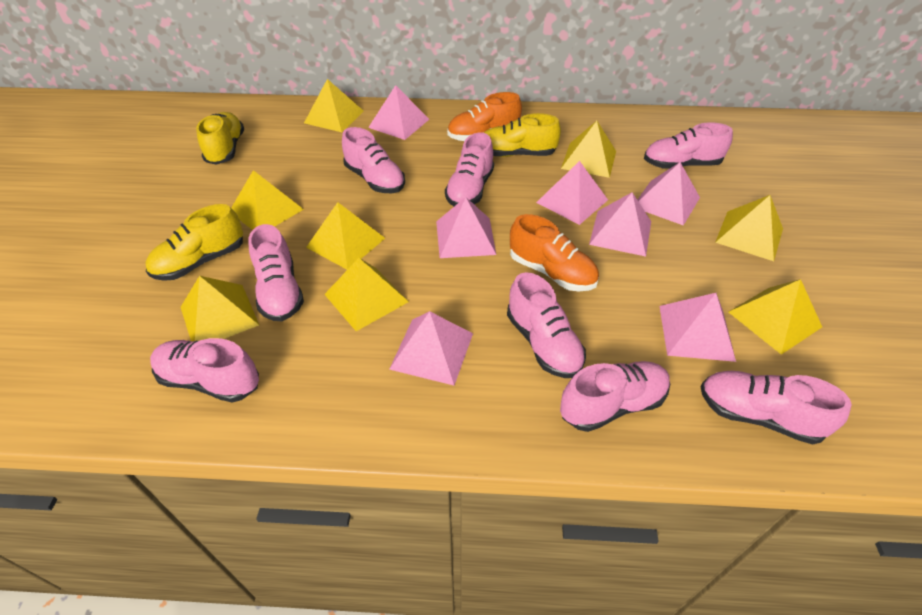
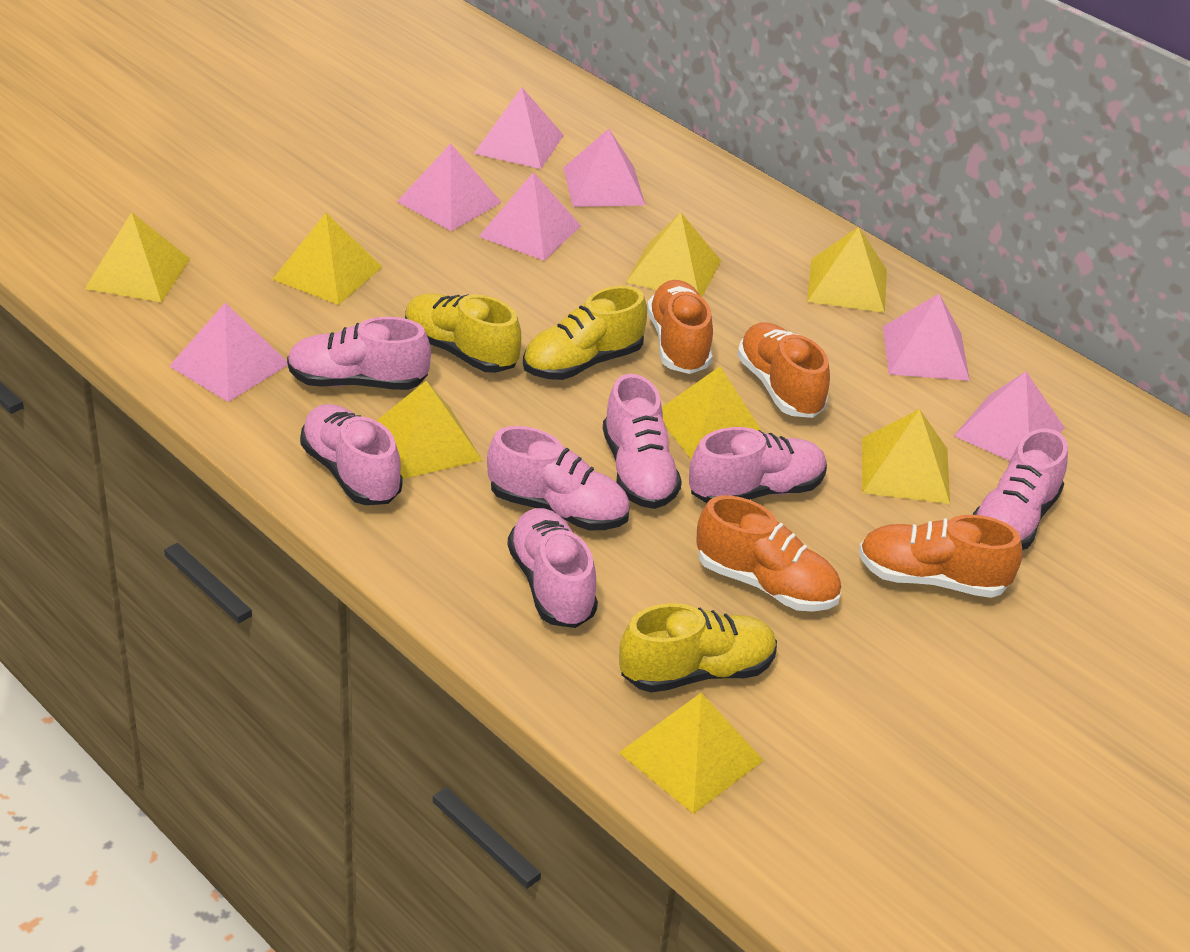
orange shoe: [447,92,522,141] [510,214,599,291] = 2 -> [647,280,713,374] [696,496,841,612] [737,322,830,418] [859,515,1023,598] = 4
pink shoe: [150,338,259,403] [248,224,304,321] [342,127,405,193] [445,133,494,206] [507,272,586,378] [560,361,670,432] [644,122,733,169] [700,371,852,444] = 8 -> [287,317,431,390] [300,404,403,505] [487,426,630,530] [507,508,598,628] [603,374,682,509] [689,427,827,503] [972,429,1068,550] = 7

